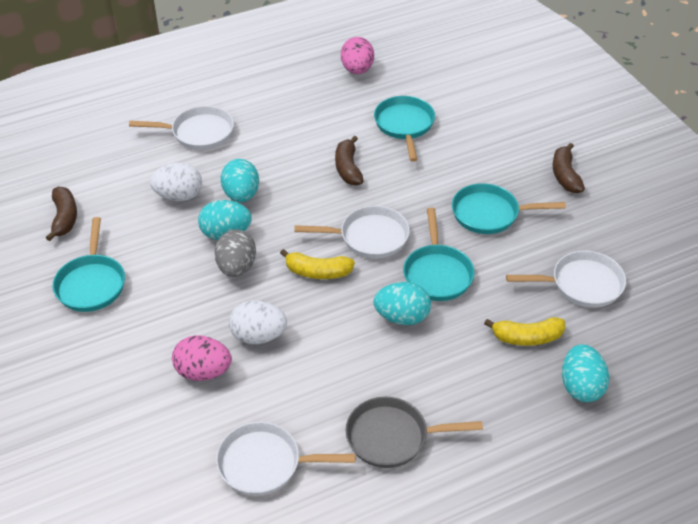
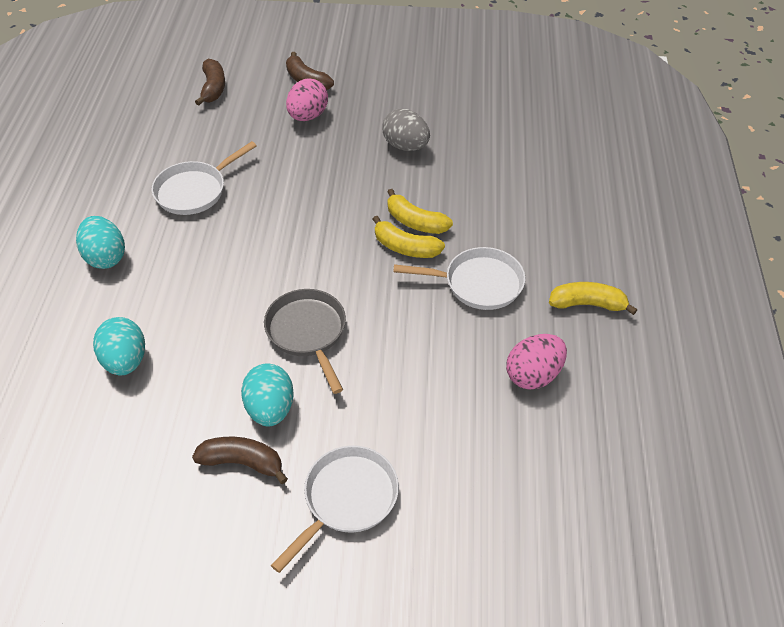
turquoise egg: [198,200,252,240] [221,159,259,202] [373,282,431,325] [562,344,609,402] = 4 -> [76,216,125,269] [93,317,145,375] [241,364,294,426] = 3
turquoise pan: [53,217,125,312] [374,96,435,162] [403,208,475,301] [452,183,566,234] = 4 -> none = 0
white egg: [150,163,202,201] [229,300,287,344] = 2 -> none = 0
white pan: [129,106,234,150] [216,422,356,496] [294,206,410,258] [506,251,626,307] = 4 -> [152,141,256,215] [271,445,399,573] [393,247,525,310] = 3
yellow banana: [280,249,355,279] [484,317,565,346] = 2 -> [373,216,445,258] [387,189,453,234] [549,282,637,315] = 3

